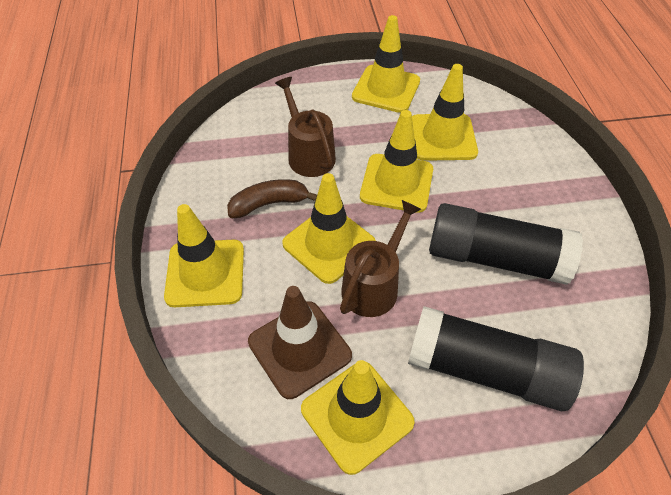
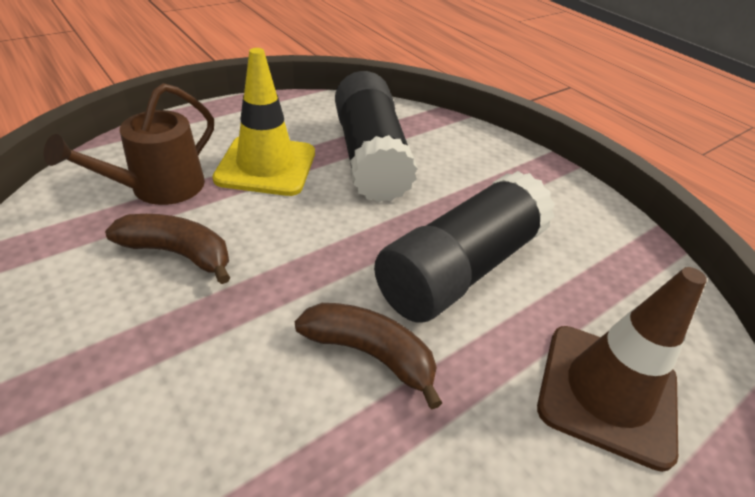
brown banana: [227,179,317,218] = 1 -> [105,214,230,284] [295,303,442,410] = 2
brown watering can: [275,77,336,177] [340,200,421,317] = 2 -> [44,83,214,205] = 1
yellow traffic cone: [164,204,244,307] [282,173,376,284] [301,360,415,475] [352,15,420,113] [360,110,433,213] [412,64,478,161] = 6 -> [212,48,315,196] = 1

